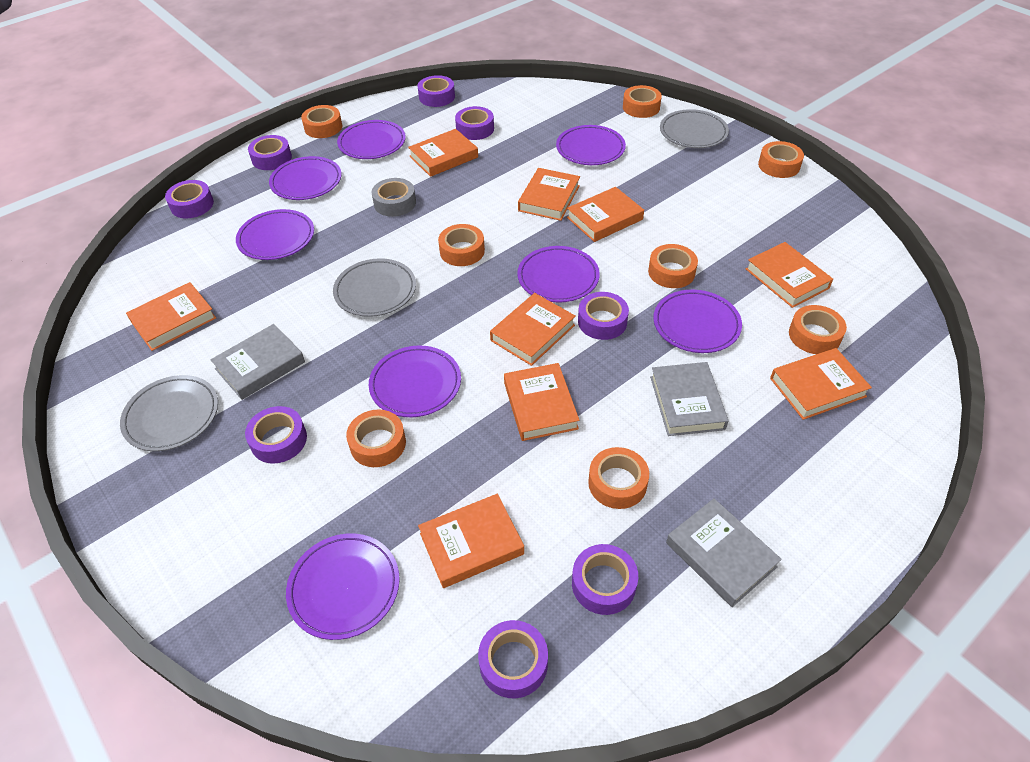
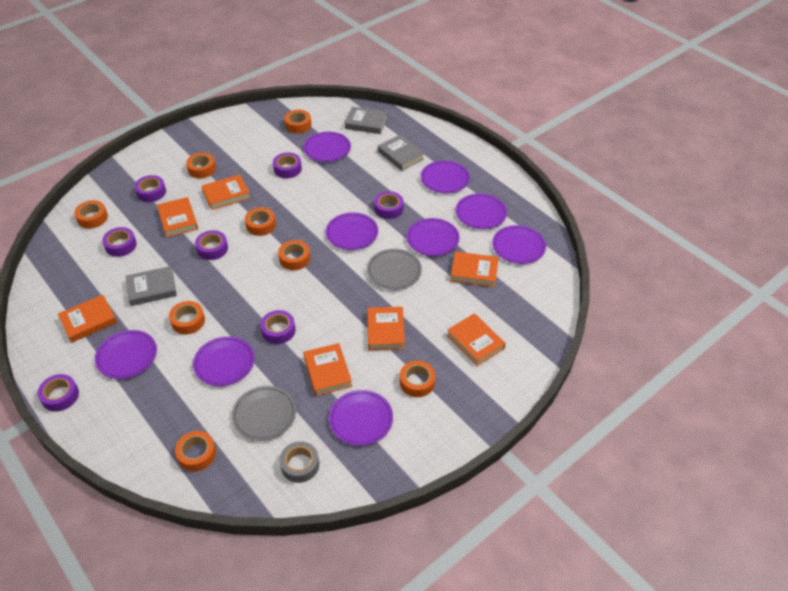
grey plate: [120,375,218,451] [333,258,416,317] [660,109,729,148] = 3 -> [232,386,296,441] [367,249,422,290] = 2
orange book: [126,282,216,351] [408,129,478,177] [418,494,524,588] [490,293,576,366] [504,363,579,441] [518,168,580,221] [567,187,644,242] [746,242,833,308] [770,348,872,420] = 9 -> [58,295,117,343] [157,197,198,237] [202,174,250,210] [303,343,352,396] [367,307,405,350] [447,313,506,366] [450,252,499,287] = 7
purple plate: [236,209,314,260] [269,156,342,200] [286,533,400,640] [337,120,406,159] [369,346,461,417] [517,246,600,303] [556,125,626,165] [653,290,742,353] = 8 -> [95,330,157,379] [193,336,255,386] [303,132,351,162] [326,213,378,250] [329,390,393,446] [406,218,460,256] [421,160,470,193] [456,193,507,229] [492,225,546,264] = 9
purple tape: [165,180,214,218] [245,406,307,464] [248,135,292,170] [417,75,455,107] [455,106,494,140] [478,620,548,698] [572,544,638,615] [578,292,629,340] = 8 -> [37,374,79,412] [102,227,137,257] [135,175,166,202] [195,230,228,260] [260,310,295,344] [273,152,302,178] [374,191,404,219] = 7

